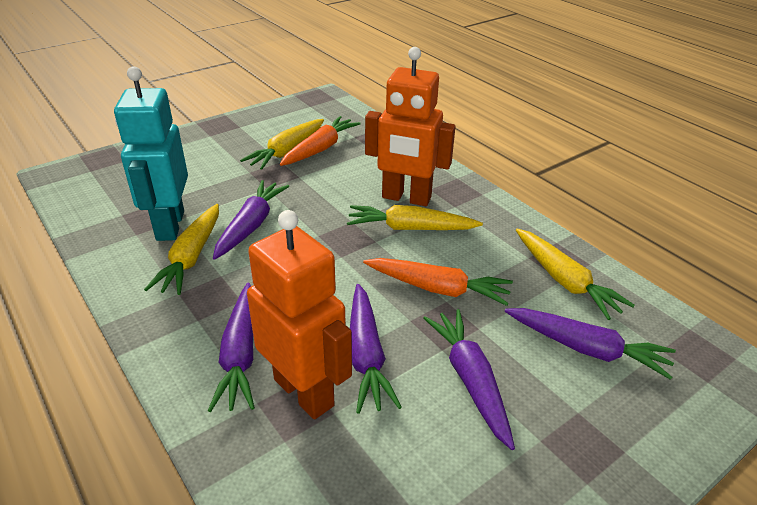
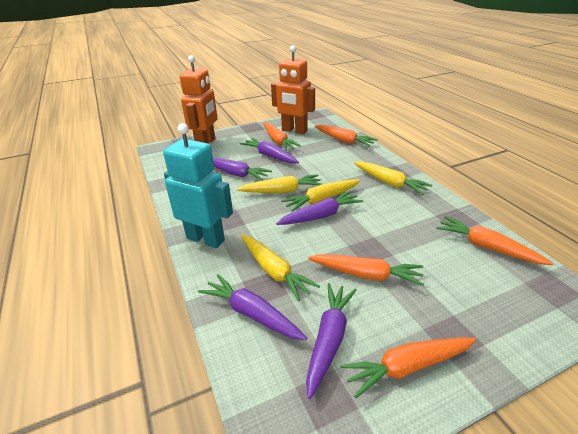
orange carrot: [280,116,361,166] [363,258,513,306] = 2 -> [263,123,301,151] [308,254,424,286] [315,125,378,147] [340,338,476,398] [436,216,554,265] = 5

